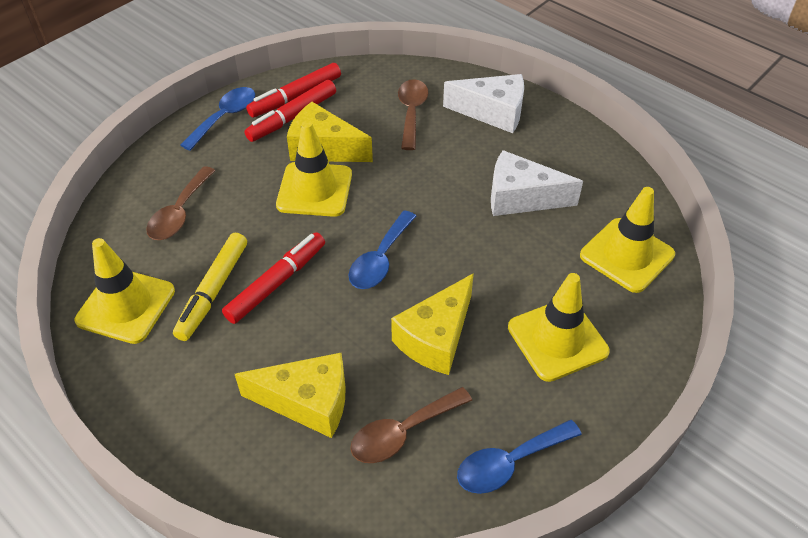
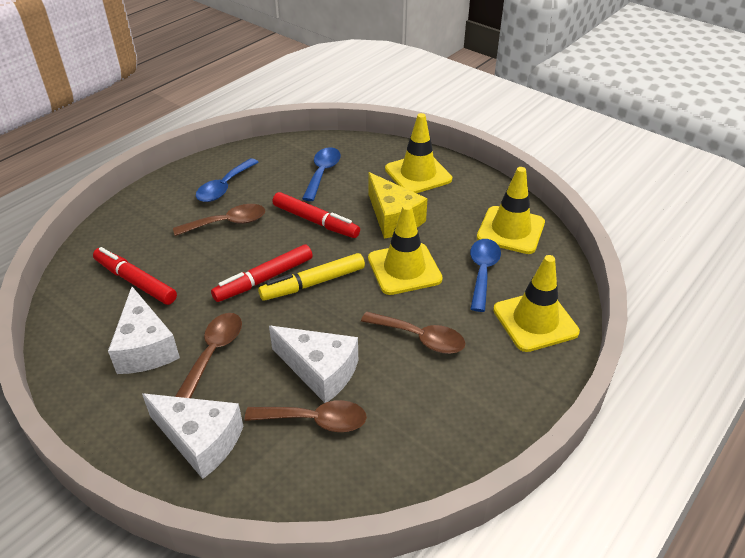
brown spoon: [146,166,215,240] [350,387,472,463] [398,79,428,150] = 3 -> [173,204,265,236] [175,313,242,398] [245,400,367,432] [361,311,465,354] = 4
white cheese: [443,74,524,133] [491,150,583,216] = 2 -> [108,287,180,374] [142,393,243,479] [269,326,358,403] = 3
yellow cheese: [235,353,345,438] [287,102,373,162] [391,273,474,375] = 3 -> [368,172,428,239] = 1

